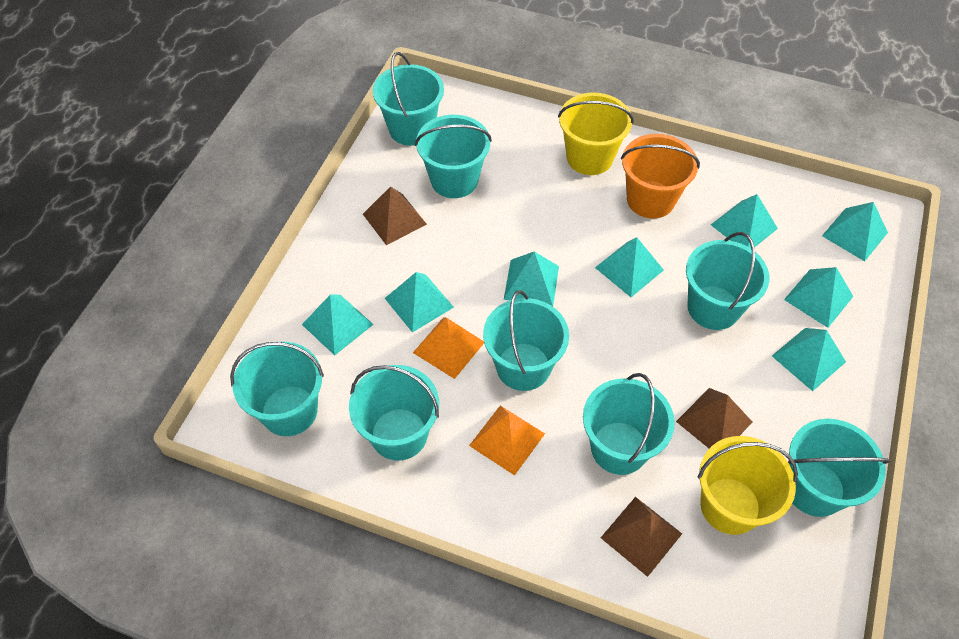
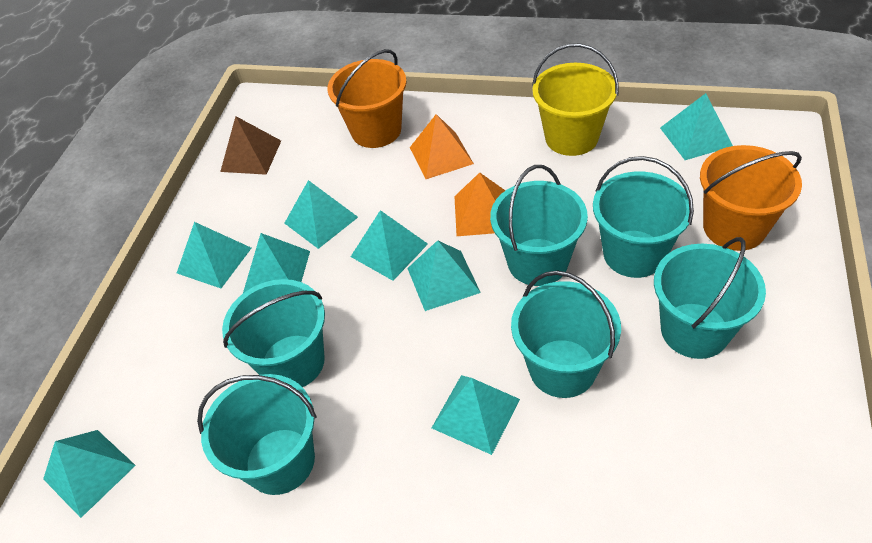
brown pyramid: [363,186,427,245] [601,497,682,577] [676,388,752,448] = 3 -> [220,116,281,175] = 1
orange bucket: [621,134,700,219] = 1 -> [328,49,407,148] [700,145,802,251] = 2
turquoise bucket: [230,342,324,436] [349,365,439,461] [373,52,444,146] [415,115,492,198] [483,290,569,391] [583,373,675,475] [686,232,769,330] [788,419,890,517] = 8 -> [197,374,317,495] [222,279,325,387] [490,165,588,286] [511,270,621,398] [593,156,694,278] [654,237,766,359] = 6
yellow bucket: [558,93,634,175] [698,436,798,535] = 2 -> [532,44,619,156] = 1

